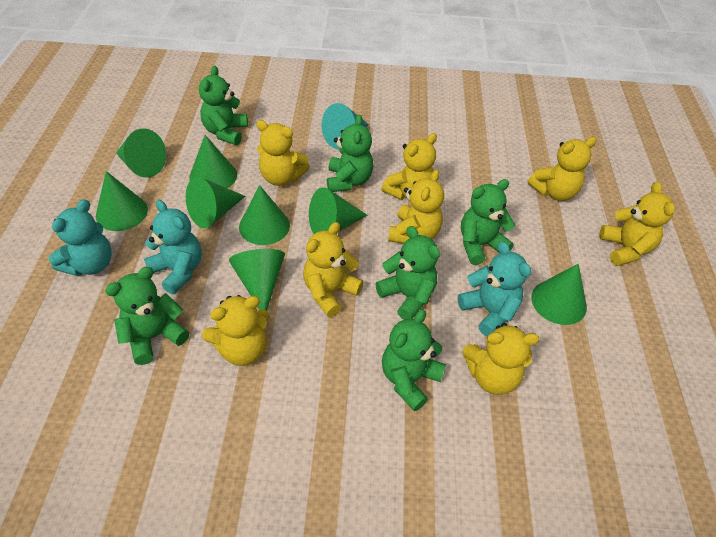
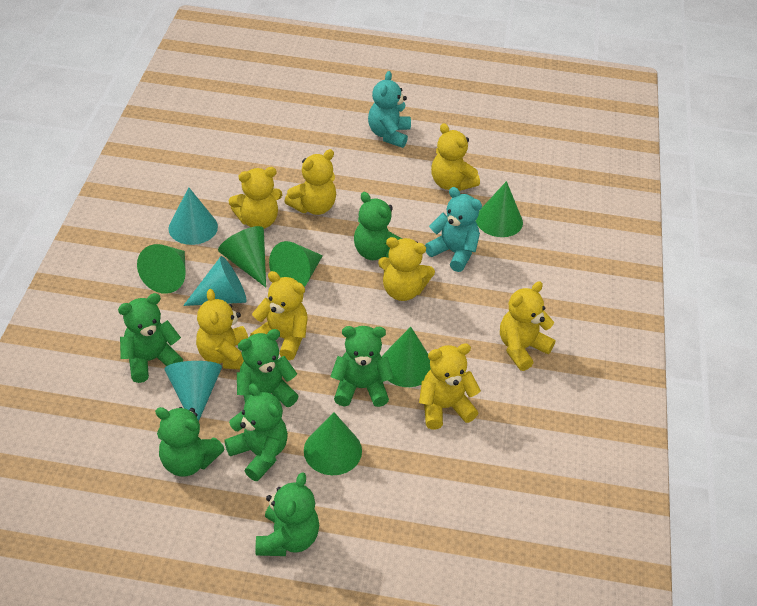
green cone: [96,171,148,231] [116,128,166,178] [186,177,245,228] [189,135,237,188] [229,249,285,311] [239,185,290,245] [309,187,368,234] [531,264,587,325] = 8 -> [137,244,186,294] [218,226,266,287] [269,241,323,287] [304,413,362,475] [382,327,431,387] [476,181,523,237] = 6
green teddy bear: [105,267,189,365] [199,66,248,145] [327,115,373,192] [376,226,440,320] [382,309,446,411] [461,179,515,265] = 6 -> [118,293,183,383] [155,407,224,476] [224,383,288,481] [237,329,299,407] [256,472,319,556] [330,326,394,407] [354,192,402,260] = 7
turquoise cone: [322,103,369,149] = 1 -> [164,361,222,421] [168,187,218,245] [183,256,247,306] = 3
turquoise teddy bear: [49,199,112,276] [144,200,202,295] [458,241,531,337] = 3 -> [368,71,411,148] [425,187,482,272] = 2

